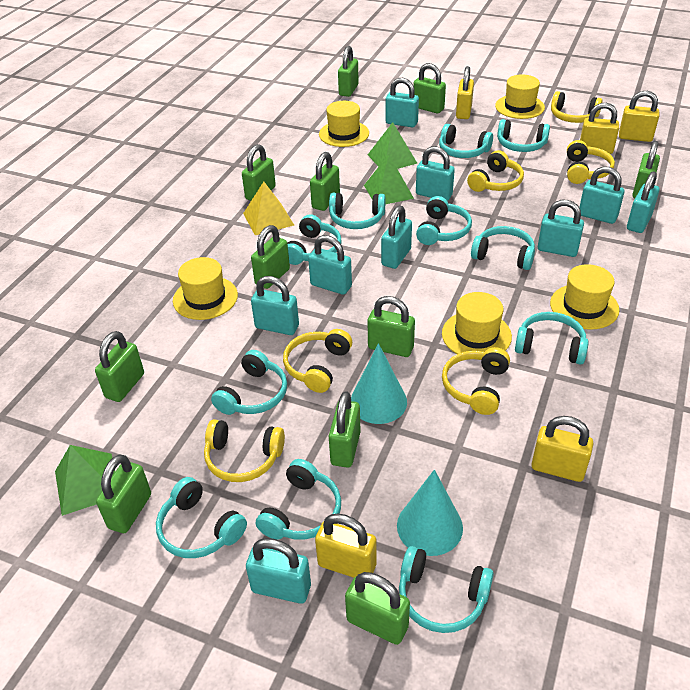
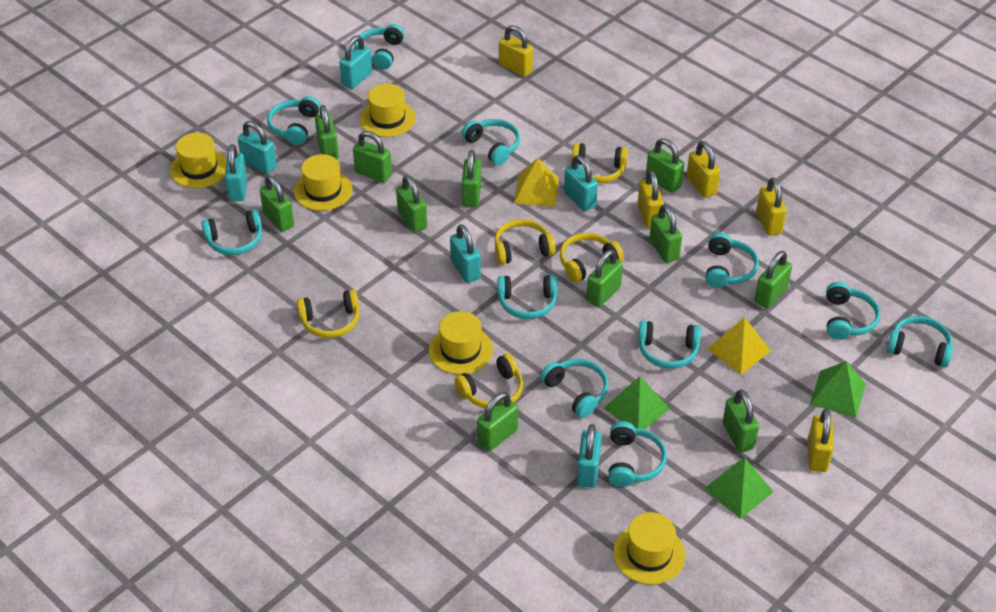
turquoise cone: [351,343,407,424] [397,469,463,556] = 2 -> none = 0
turquoise padlock: [246,538,311,604] [251,276,299,335] [308,235,352,295] [381,206,412,269] [385,78,419,127] [416,146,455,201] [538,200,584,257] [579,166,625,224] [627,171,660,233] = 9 -> [225,144,247,201] [238,121,277,174] [339,35,372,89] [450,224,481,283] [564,155,598,212] [577,424,602,488] = 6
yellow headphones: [204,419,285,482] [283,329,352,393] [442,347,510,415] [467,150,524,192] [551,91,603,123] [567,140,615,184] = 6 -> [297,289,359,338] [454,353,523,409] [494,219,556,265] [560,233,624,283] [572,143,628,183] = 5
yellow pyramid: [243,182,294,235] = 1 -> [514,158,559,207] [707,317,771,374] = 2

